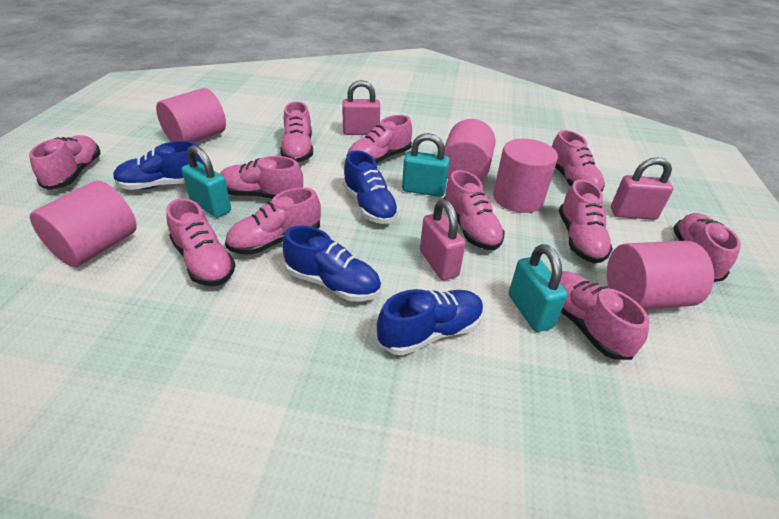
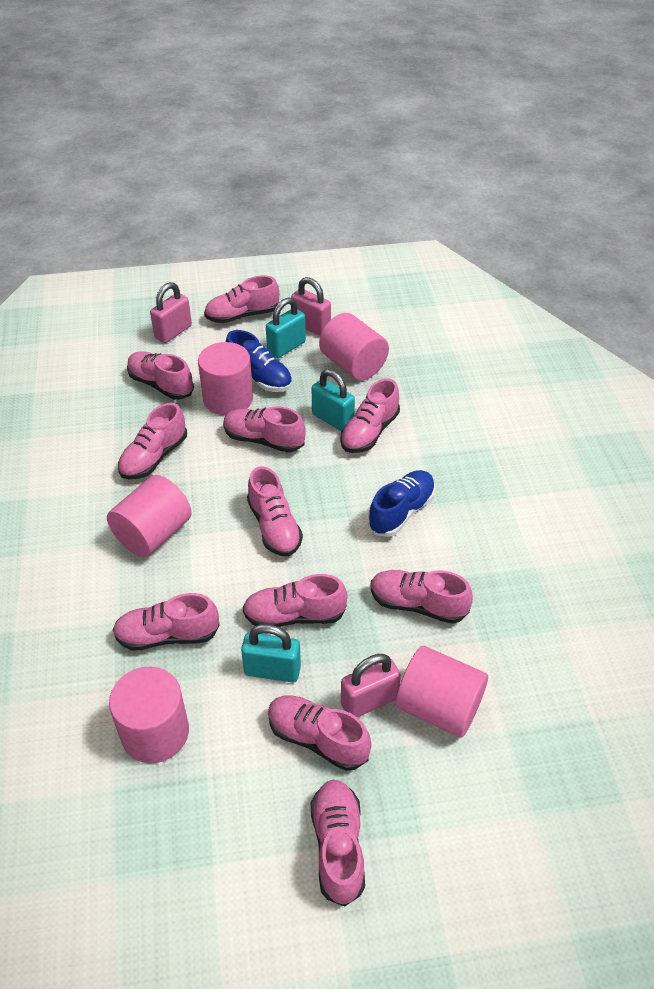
blue shoe: [113,141,203,190] [282,226,381,301] [343,150,399,224] [377,289,484,355] = 4 -> [226,330,292,392] [368,470,435,537] = 2

